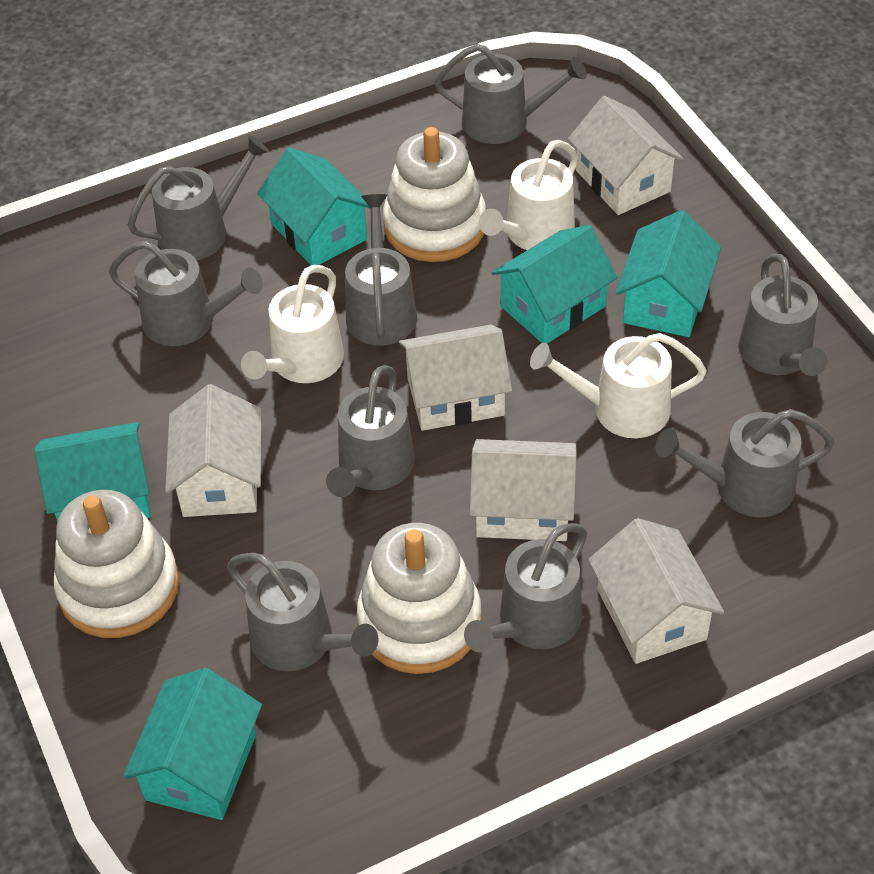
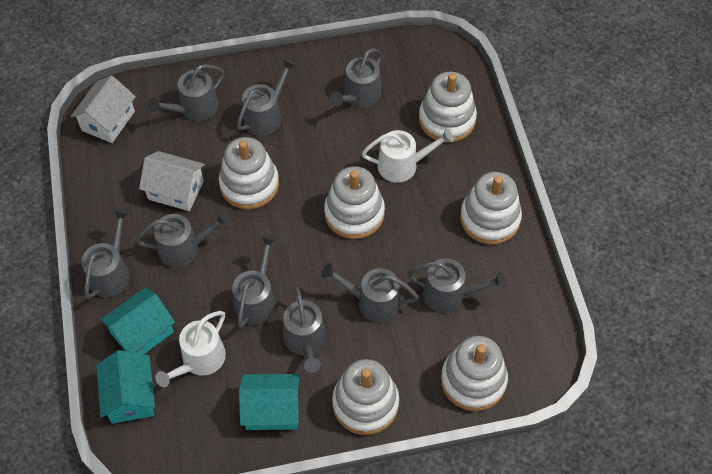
turquoise house: [34,422,151,522] [123,668,262,820] [257,147,371,265] [492,225,618,344] [616,210,721,337] = 5 -> [96,350,155,424] [100,288,175,354] [239,374,300,430] = 3
white house: [165,384,261,517] [399,325,512,431] [470,439,577,541] [568,96,684,215] [588,518,724,664] = 5 -> [71,75,136,143] [139,151,205,211] = 2
white stacking toy: [54,490,179,638] [357,523,482,674] [383,127,486,262] = 3 -> [219,137,279,209] [324,166,385,239] [332,359,399,435] [419,72,477,143] [441,336,508,411] [460,172,522,244] = 6
white watering can: [241,265,344,383] [479,140,578,250] [530,333,707,438] = 3 -> [155,311,226,387] [362,129,454,183] = 2

